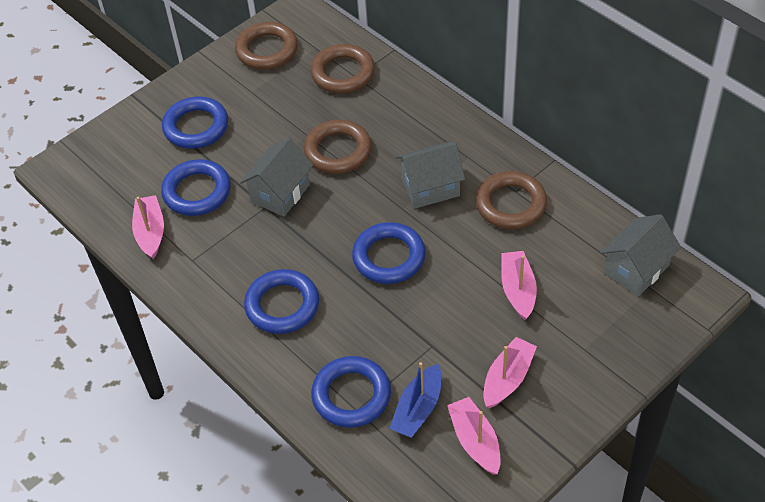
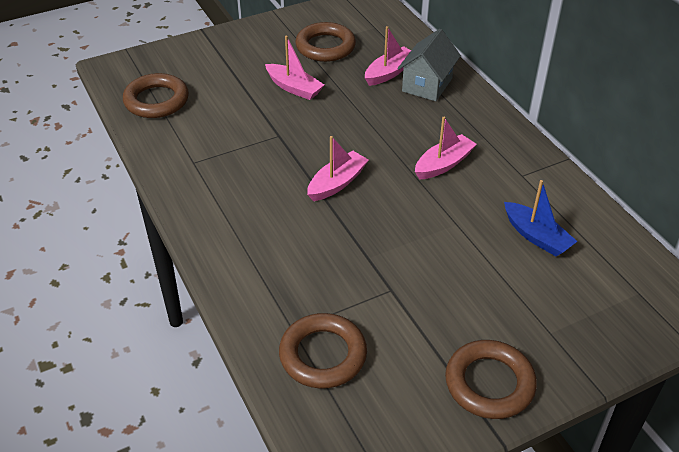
blue ring: [161,159,231,216] [162,97,228,149] [244,269,319,334] [311,356,391,428] [352,222,426,284] = 5 -> none = 0
grey house: [240,137,313,217] [396,142,465,209] [600,214,681,296] = 3 -> [397,29,461,101] = 1

